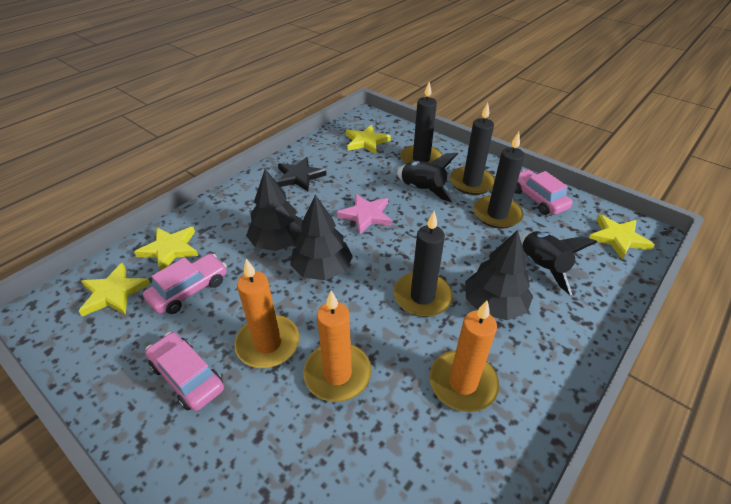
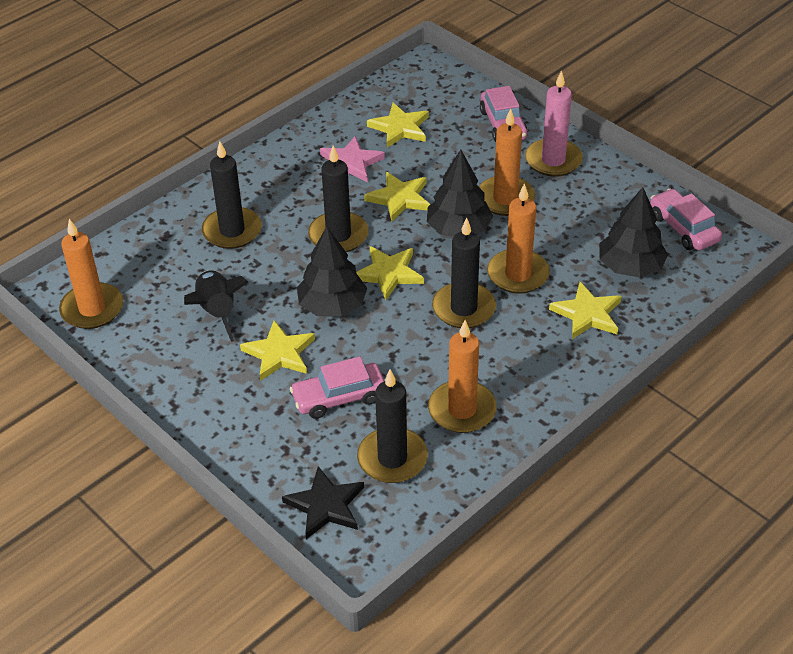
black rocket: [397,153,458,202] [520,231,597,295] = 2 -> [184,271,248,342] = 1
orange candle: [235,259,300,368] [304,291,372,402] [430,300,499,412] = 3 -> [59,219,123,329] [428,320,497,433] [479,109,535,216] [487,183,550,294] = 4
pink candle: none = 0 -> [525,70,583,177] = 1
yellow star: [78,263,150,316] [134,227,198,271] [346,125,391,154] [589,214,655,260] = 4 -> [240,320,315,381] [356,246,424,300] [364,172,430,222] [367,102,429,148] [549,282,622,339] = 5

